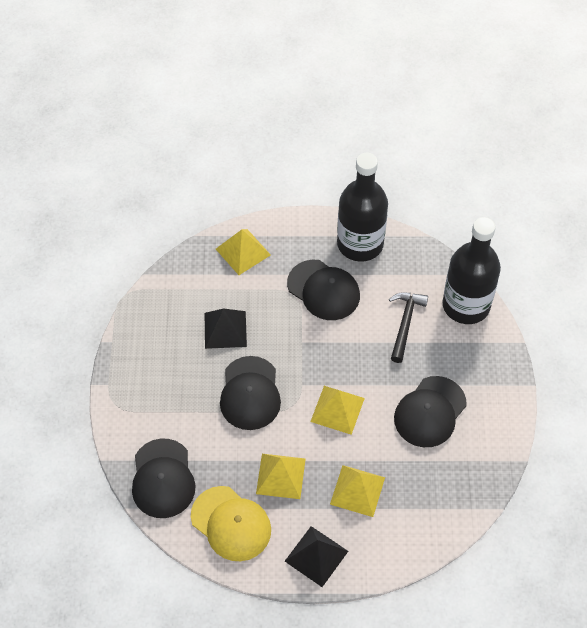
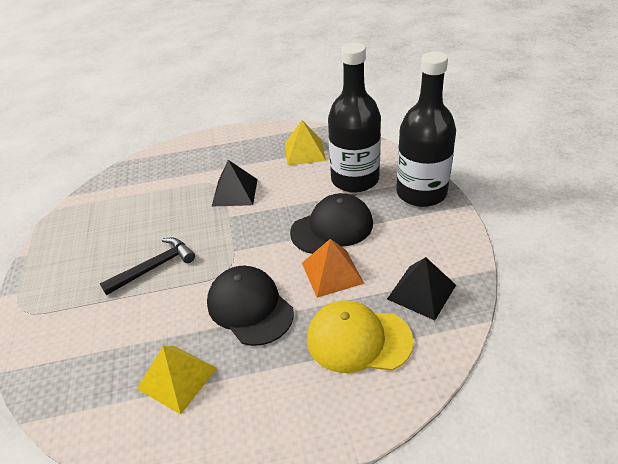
black cap: [132,439,195,518] [220,356,281,430] [287,260,360,320] [394,376,467,447] = 4 -> [207,266,294,346] [290,193,373,254] = 2
orange pyramid: none = 0 -> [302,239,364,298] = 1
yellow pyramid: [216,229,271,275] [256,454,306,499] [310,386,365,435] [330,465,385,517] = 4 -> [137,346,217,415] [285,120,326,165] = 2

